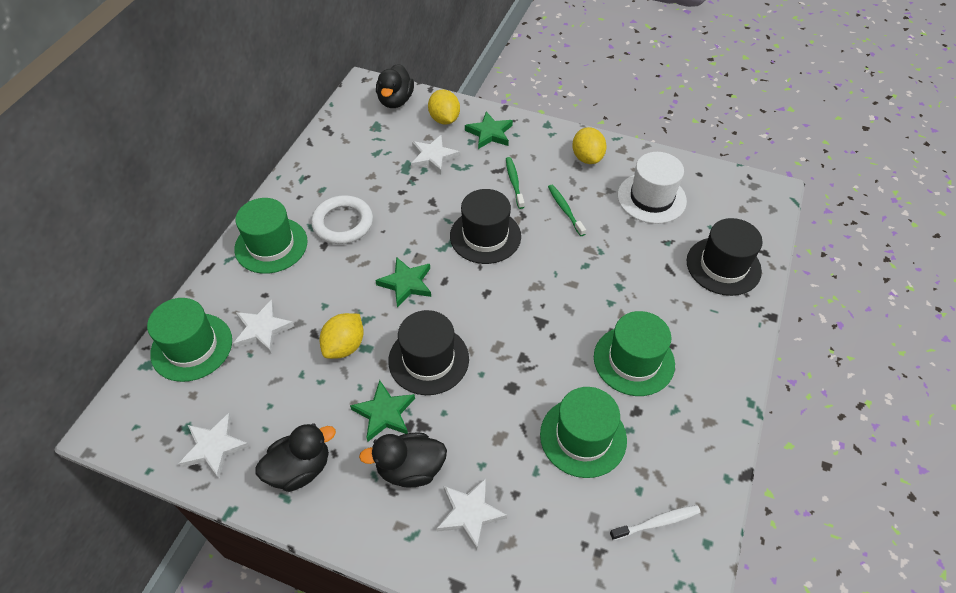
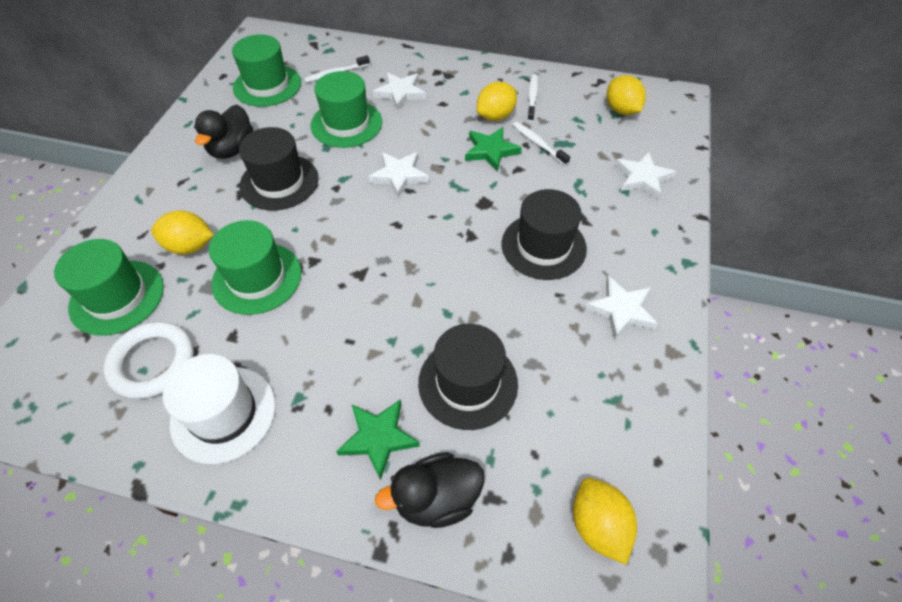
black duck: [256,423,336,492] [359,432,447,488] [376,64,414,108] = 3 -> [194,105,253,159] [375,452,485,528] = 2
green star: [350,380,415,442] [375,257,431,307] [465,112,513,149] = 3 -> [336,399,420,480] [465,127,522,172] = 2
green toothbrush: [506,157,524,209] [548,185,586,236] = 2 -> none = 0
white toothbrush: [610,505,701,540] = 1 -> [304,55,370,83] [513,122,570,166] [527,75,538,122] = 3
yellow lemon: [320,313,364,359] [428,90,460,125] [572,127,607,164] = 3 -> [151,210,213,255] [477,82,517,121] [573,478,637,565] [607,75,646,115] = 4

